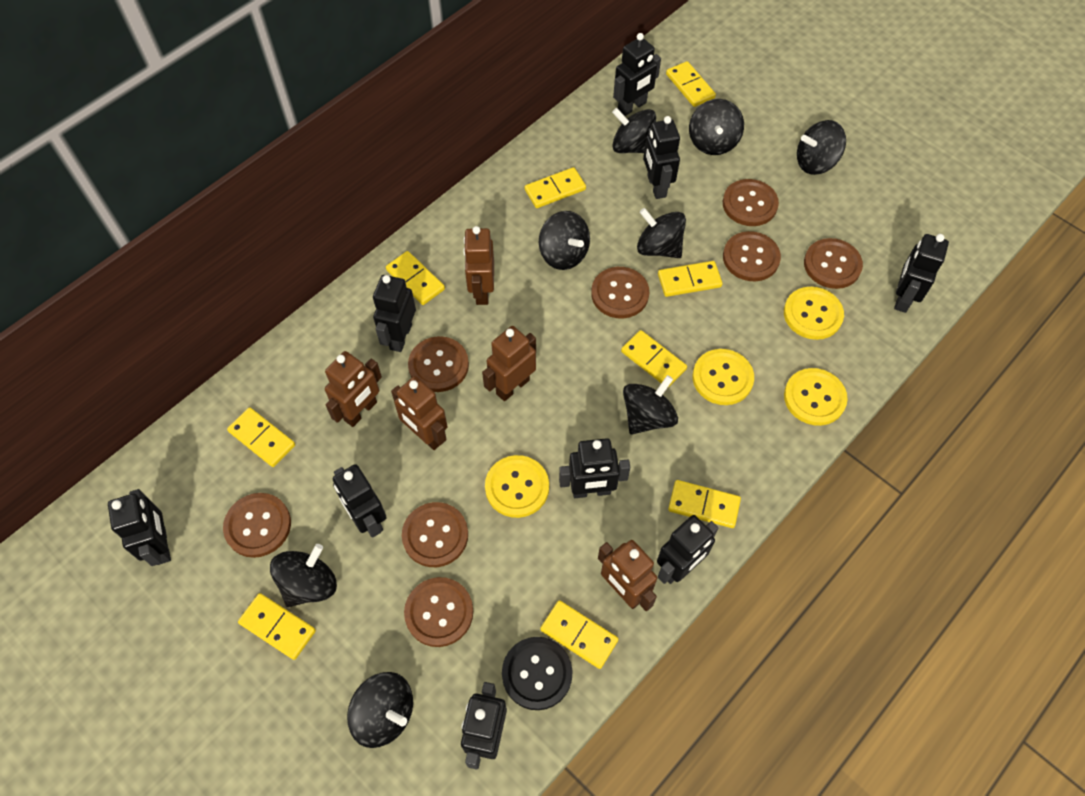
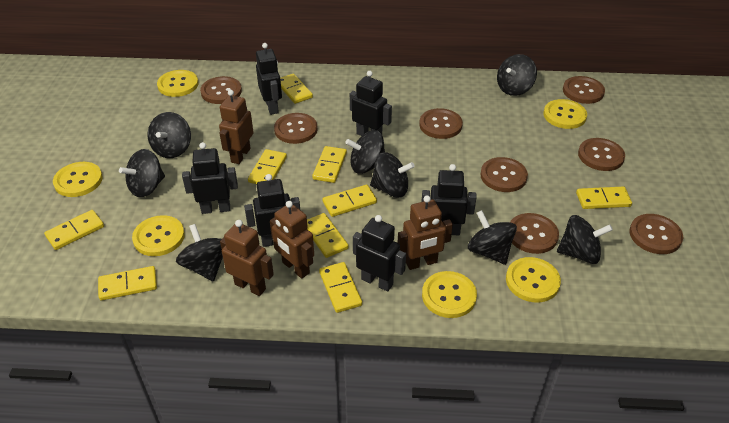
black button: [502,637,573,710] = 1 -> none = 0
black robot: [108,489,171,566] [333,464,387,537] [373,275,416,352] [461,682,507,770] [559,438,630,498] [613,33,661,116] [643,116,680,199] [657,515,719,584] [894,234,949,313] = 9 -> [182,142,238,214] [244,174,300,247] [256,43,282,115] [350,71,392,136] [353,215,406,292] [421,164,477,235] = 6
brown robot: [325,351,382,427] [391,376,447,450] [463,226,494,305] [482,326,536,401] [598,540,657,611] = 5 -> [219,90,254,164] [220,220,274,296] [270,201,314,279] [398,195,453,270] = 4
yellow button: [485,455,549,518] [693,349,754,405] [784,287,844,340] [784,368,848,426] = 4 -> [53,162,103,197] [132,215,185,256] [157,70,198,97] [422,271,477,318] [506,257,561,303] [543,99,587,129] = 6

